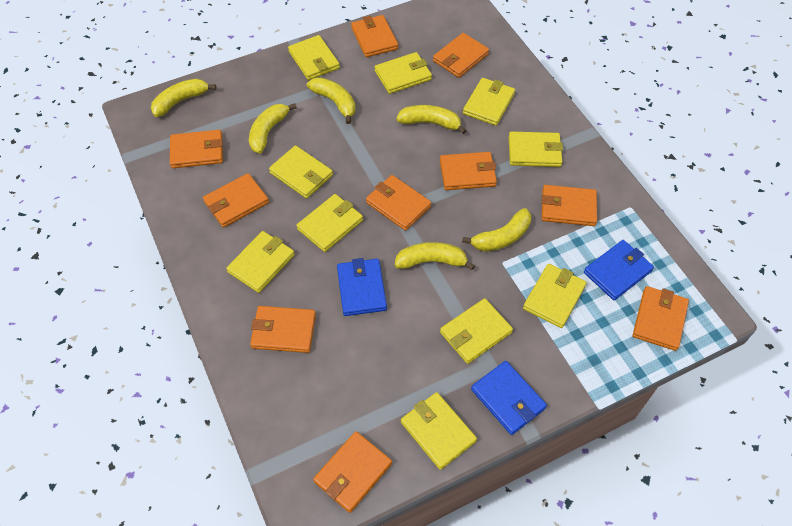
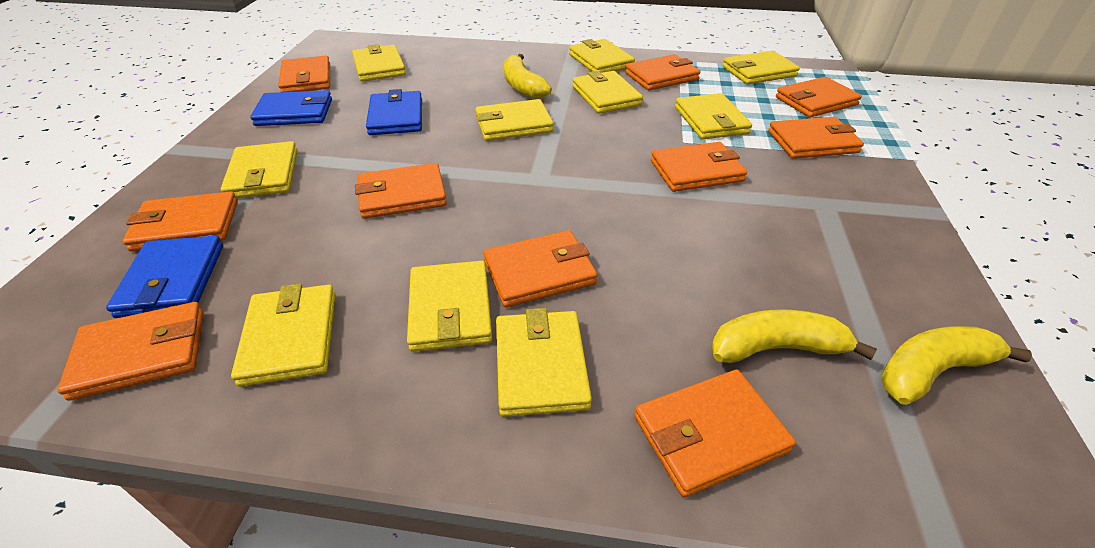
yellow banana: [151,79,216,117] [249,103,297,154] [307,77,356,124] [395,242,475,270] [396,105,467,134] [462,208,531,252] = 6 -> [504,54,552,99] [711,309,877,363] [881,326,1032,405] = 3

